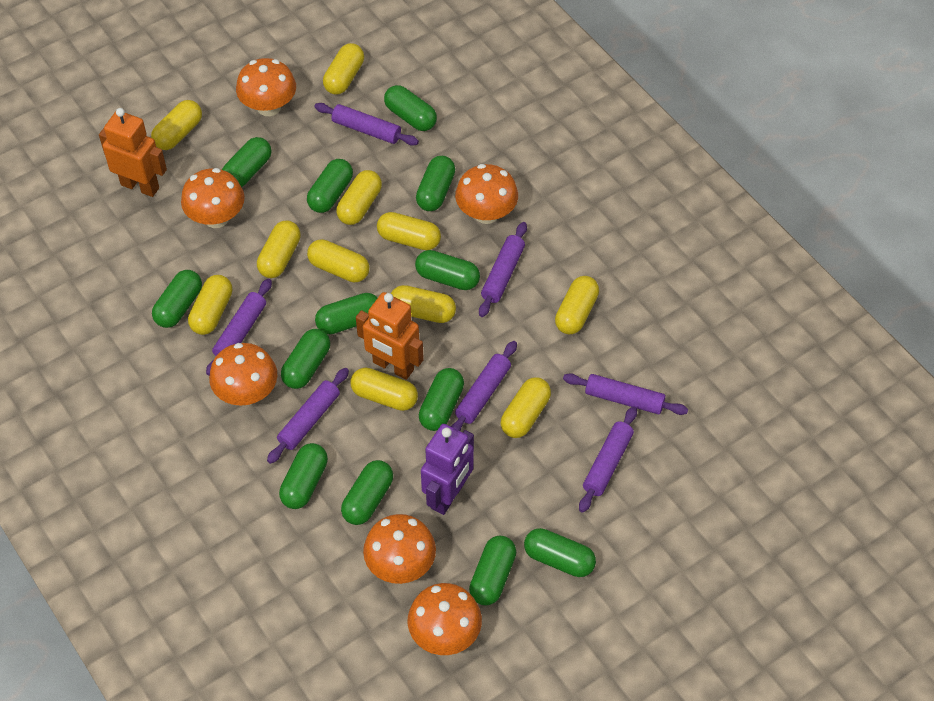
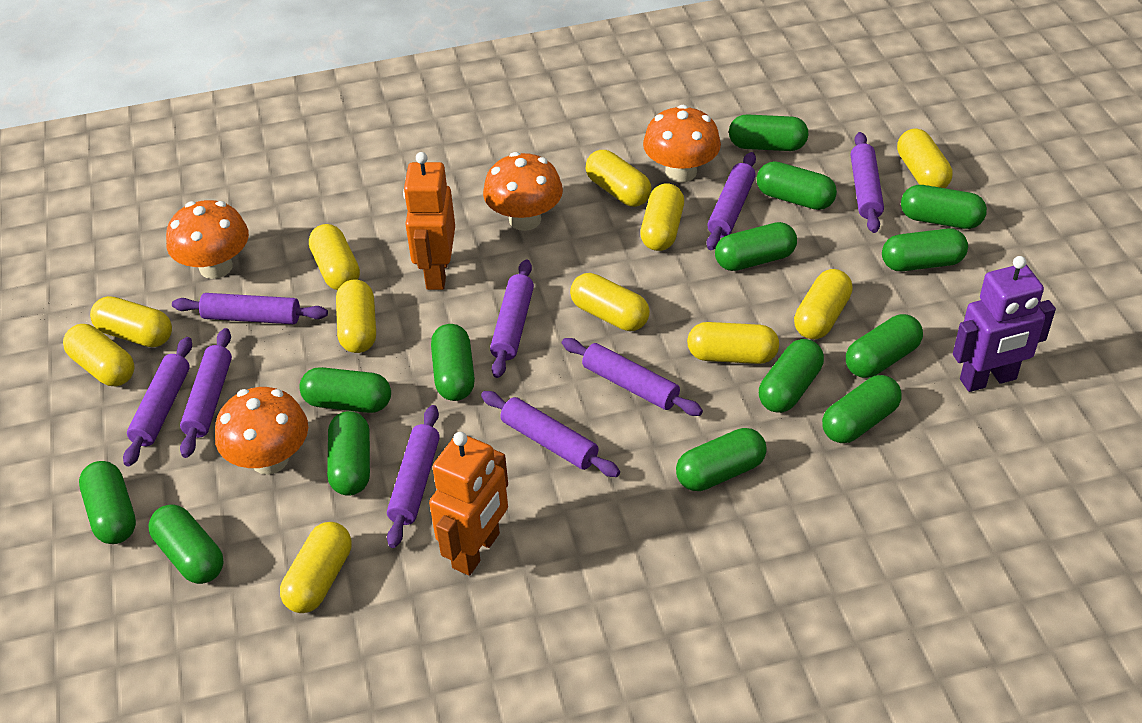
green capsule: [152,270,202,328] [222,137,271,187] [279,443,328,509] [281,329,330,389] [307,159,353,213] [315,293,378,334] [341,460,393,525] [384,85,437,131] [415,250,480,290] [416,156,455,211] [419,368,464,431] [469,536,516,605] [524,528,596,577] = 13 -> [79,461,136,544] [149,504,224,584] [299,367,391,413] [327,411,370,496] [431,324,475,401] [676,428,767,491] [715,222,797,271] [729,114,809,151] [757,161,837,210] [759,339,824,413] [822,375,902,443] [846,314,923,378] [882,228,968,271] [901,185,987,229] = 14
orange mushroom: [181,168,245,228] [209,343,277,406] [236,58,296,116] [363,514,436,584] [408,583,482,655] [455,164,518,224] = 6 -> [166,200,249,279] [215,387,308,475] [483,152,563,231] [643,105,721,183] = 4
purple rolling pin: [206,279,272,376] [267,368,349,464] [314,103,419,146] [451,341,517,431] [479,222,527,317] [563,373,688,415] [579,406,637,513] = 7 -> [123,337,192,467] [172,293,328,324] [180,328,232,458] [387,405,440,548] [481,391,620,477] [490,259,534,378] [562,338,703,416] [706,152,756,250] [851,132,884,233] = 9

